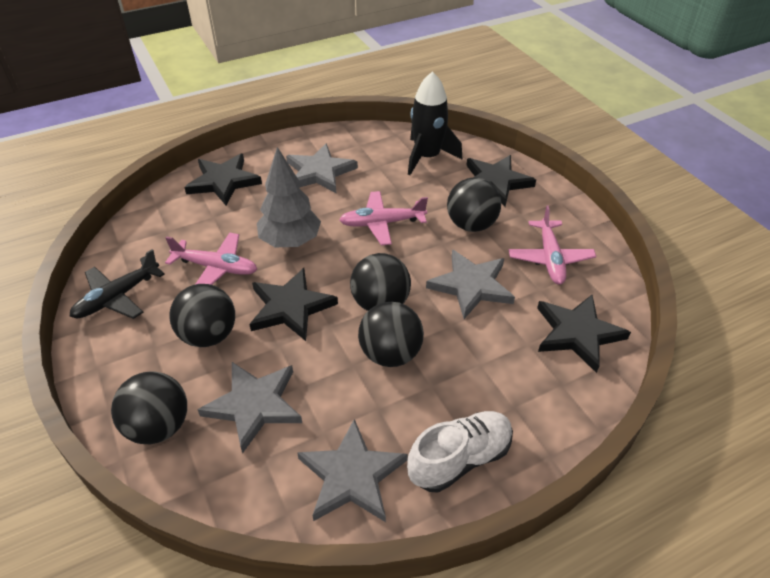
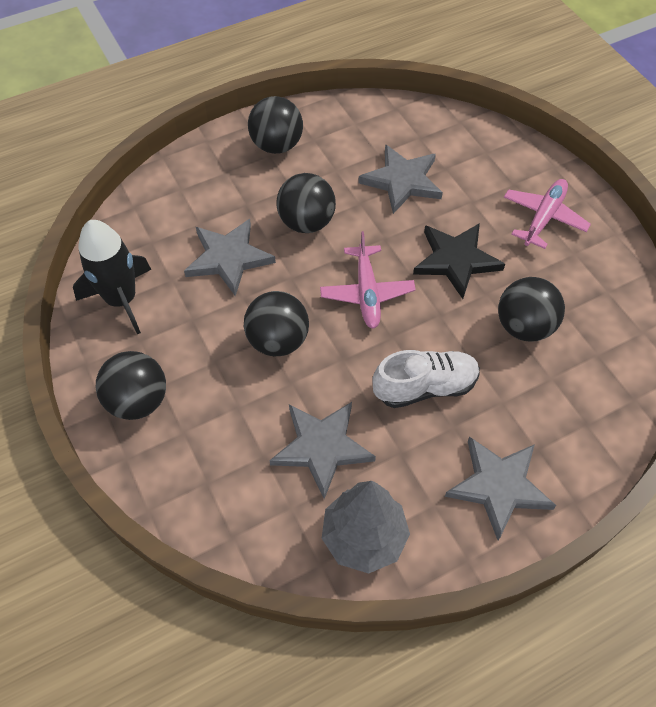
black plane: [70,249,165,319] = 1 -> none = 0
black star: [184,154,262,205] [249,268,338,341] [466,155,536,207] [537,295,631,373] = 4 -> [413,223,505,299] = 1
pink plane: [165,232,257,285] [339,191,428,245] [509,205,596,285] = 3 -> [320,231,416,329] [504,179,591,249] = 2

